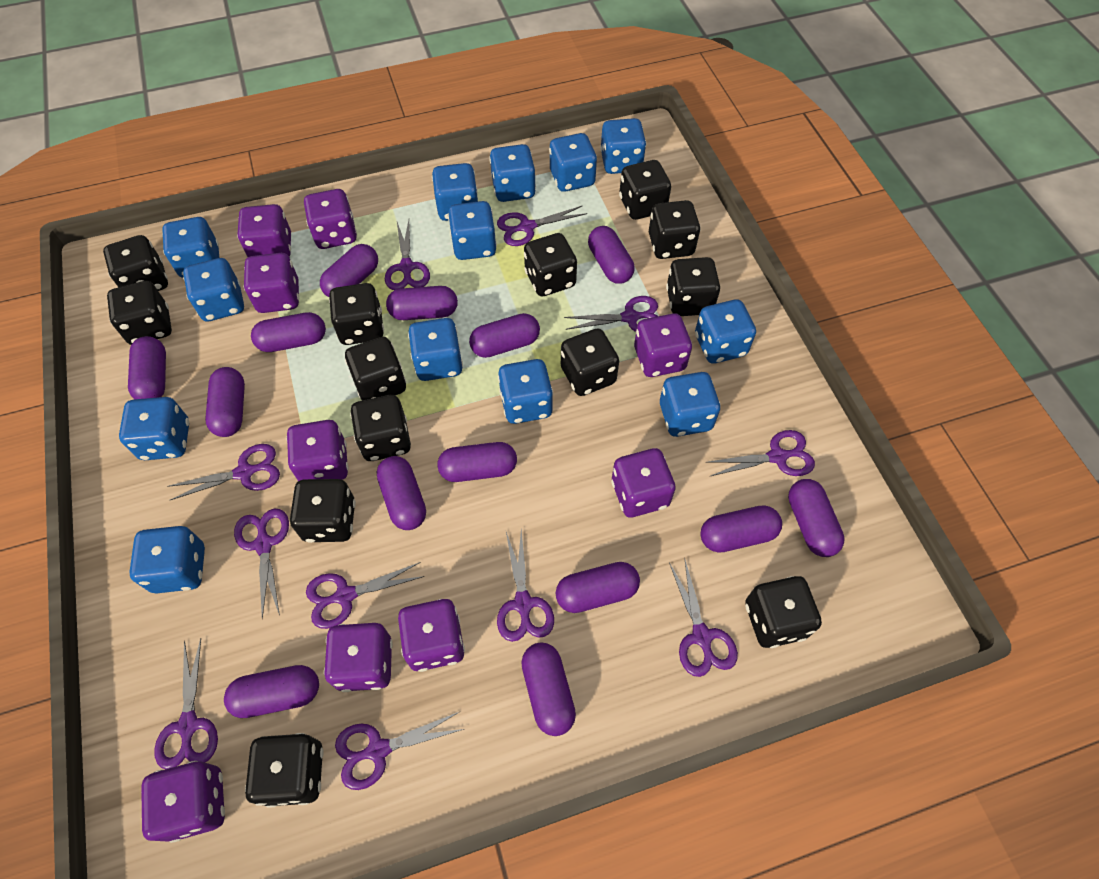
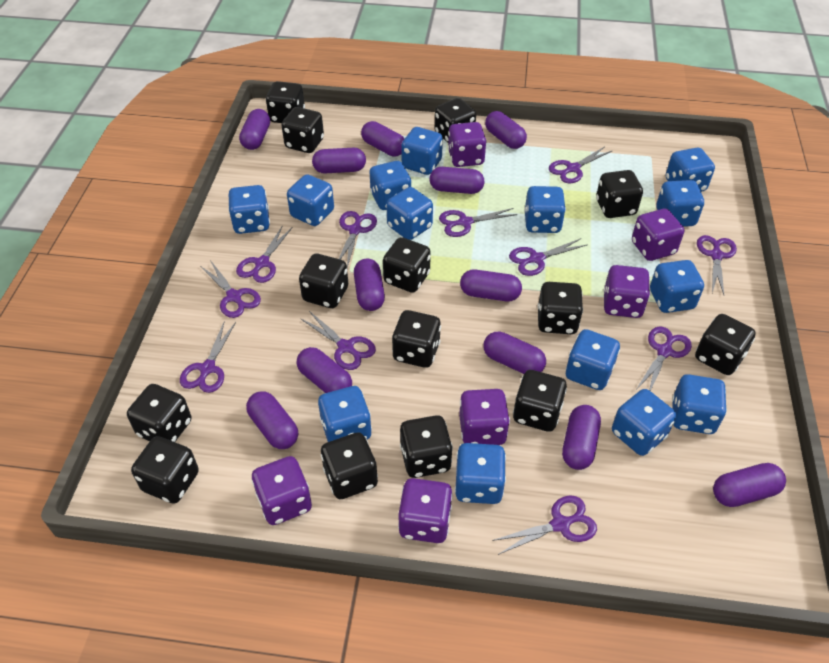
black dice: [103,235,168,291] [107,281,172,345] [245,733,324,808] [290,479,356,543] [329,283,384,345] [345,337,406,401] [350,395,411,461] [524,233,577,296] [561,329,619,396] [619,160,671,220] [649,200,701,259] [666,257,720,316] [745,576,822,648] = 13 -> [127,384,191,442] [131,436,199,504] [266,81,305,123] [282,107,324,153] [299,254,348,308] [321,432,378,499] [383,237,431,293] [392,310,441,368] [400,415,453,478] [435,98,476,143] [513,370,567,432] [537,282,583,334] [596,170,643,218] [695,314,756,375] = 14
blue dice: [119,397,189,460] [129,526,205,593] [162,217,219,278] [183,258,244,322] [408,318,463,381] [432,163,478,221] [448,201,497,260] [489,144,536,202] [498,359,553,424] [549,133,597,192] [600,118,647,174] [660,372,721,437] [695,299,756,364] = 13 -> [228,185,270,234] [287,174,334,226] [318,386,372,442] [369,161,412,210] [386,187,433,240] [401,127,443,175] [455,443,506,504] [524,186,566,233] [566,329,620,390] [612,389,676,456] [650,260,704,313] [656,180,704,227] [666,148,715,192] [672,374,727,434] = 14
purple capsule: [128,336,166,399] [205,367,245,437] [224,665,319,718] [251,312,326,352] [320,244,378,297] [377,456,426,530] [386,286,458,320] [438,442,517,482] [469,313,540,358] [521,643,576,736] [556,562,640,613] [588,226,635,284] [700,505,782,553] [788,479,845,557] = 14 -> [239,109,270,150] [246,391,298,449] [297,347,352,393] [312,148,366,173] [354,259,385,311] [361,121,404,157] [430,167,484,194] [460,269,522,302] [483,331,546,374] [485,111,527,149] [562,405,601,470] [713,463,786,507] = 12
purple dice: [141,761,225,843] [237,204,291,257] [243,253,299,313] [286,420,349,481] [304,189,357,249] [324,623,393,692] [398,599,465,672] [611,448,676,517] [634,313,692,377] = 9 -> [251,456,312,525] [398,478,453,543] [448,122,487,167] [459,389,510,445] [604,265,650,318] [632,209,684,261] = 6

